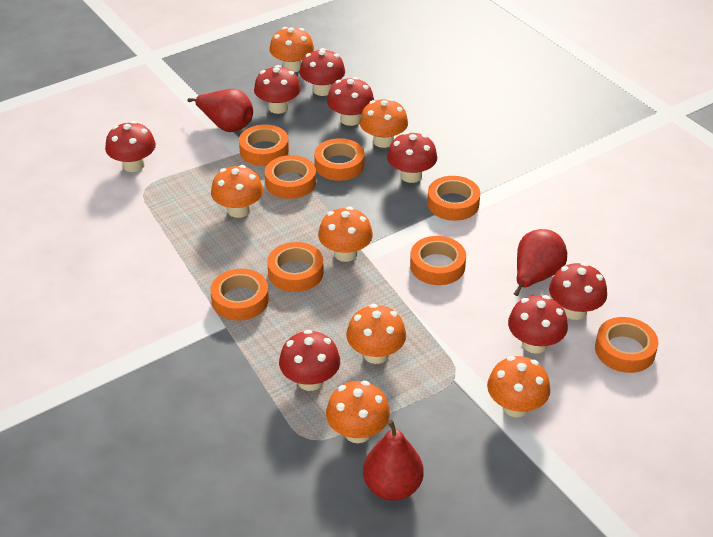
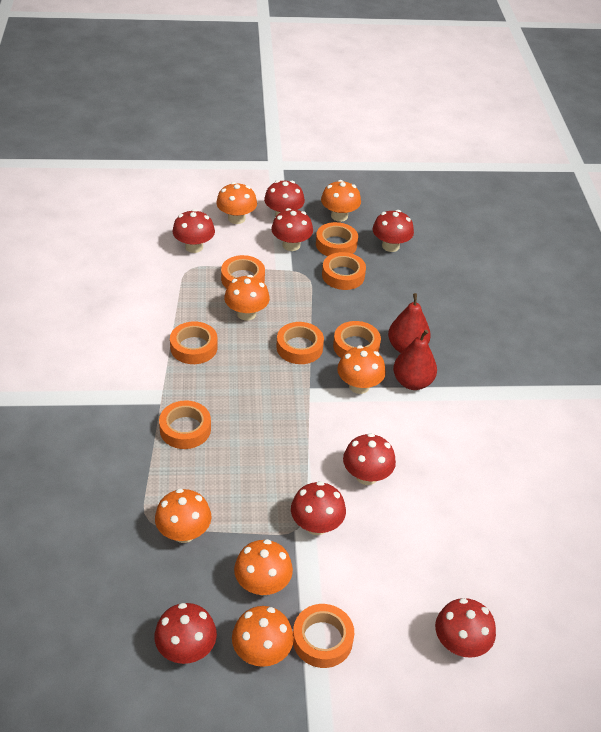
red pear: [188,89,253,132] [363,420,424,501] [514,229,567,296] = 3 -> [388,293,431,353] [393,330,437,390] = 2

